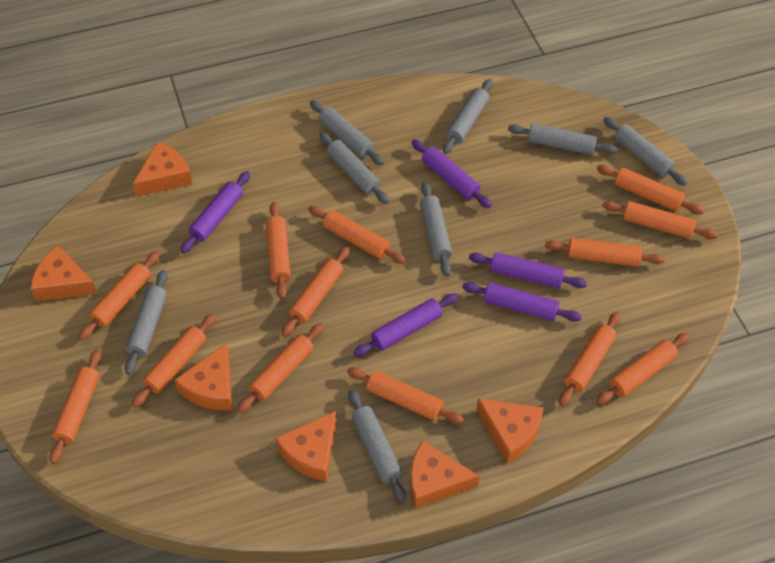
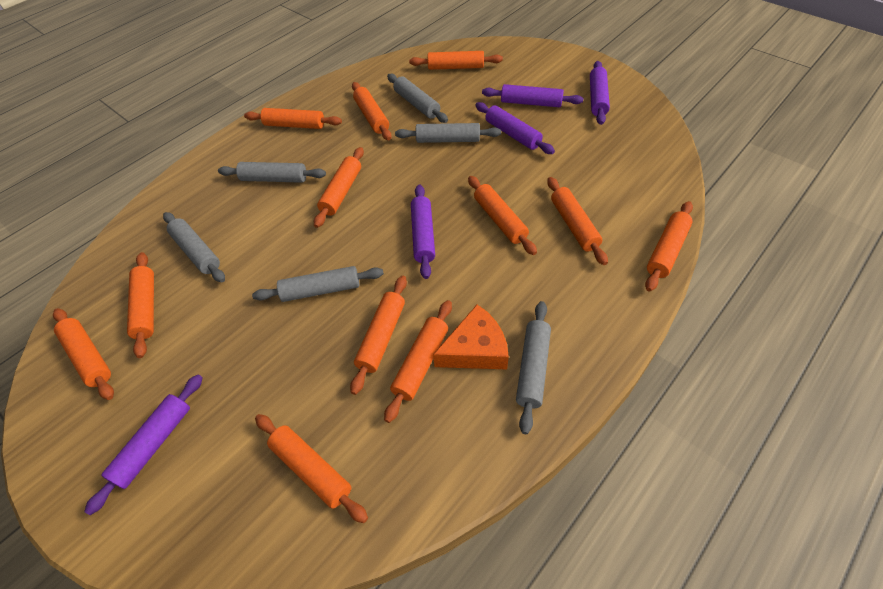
grey rolling pin: [125,270,168,375] [310,100,384,165] [319,132,389,204] [348,389,406,502] [420,182,452,276] [443,79,492,154] [508,123,618,155] [603,117,688,186] = 8 -> [163,212,225,283] [218,162,326,183] [252,266,384,302] [387,74,448,123] [395,123,501,143] [516,301,551,434] = 6
orange cheese: [31,245,97,301] [133,142,193,197] [175,343,232,410] [275,411,337,481] [410,441,479,509] [476,398,543,463] = 6 -> [433,304,509,369] = 1
orange rolling pin: [49,349,101,464] [79,251,160,340] [132,313,216,408] [237,323,324,413] [266,202,291,299] [281,246,350,337] [308,206,406,264] [347,367,465,424] [545,238,665,267] [559,311,621,406] [596,333,690,405] [597,165,704,215] [602,201,718,239] = 13 -> [53,308,114,400] [127,252,154,358] [244,108,342,129] [255,414,368,523] [314,147,364,228] [350,276,407,395] [352,82,392,140] [384,300,452,423] [409,51,503,70] [468,176,537,255] [547,177,608,265] [645,201,693,292] = 12

